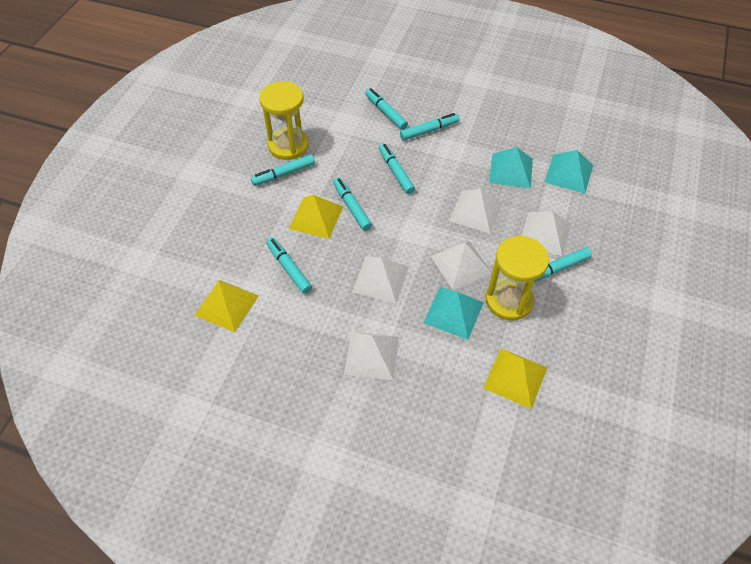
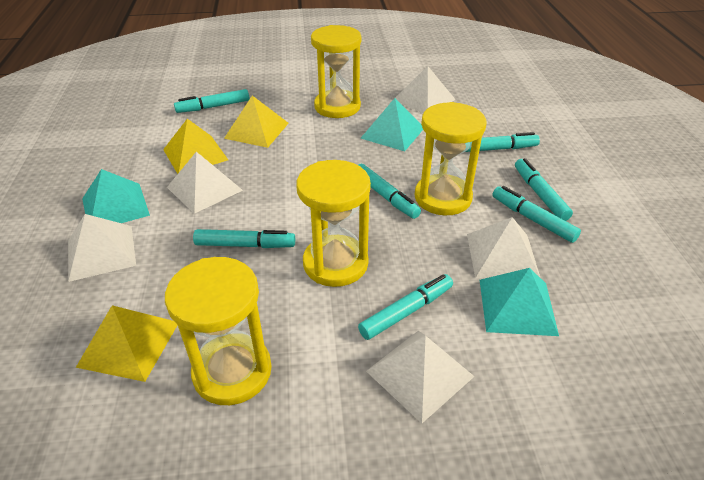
yellow hourglass: [259,81,309,160] [486,236,549,320] = 2 -> [165,257,272,405] [296,160,371,287] [311,25,361,118] [415,102,486,215] = 4

